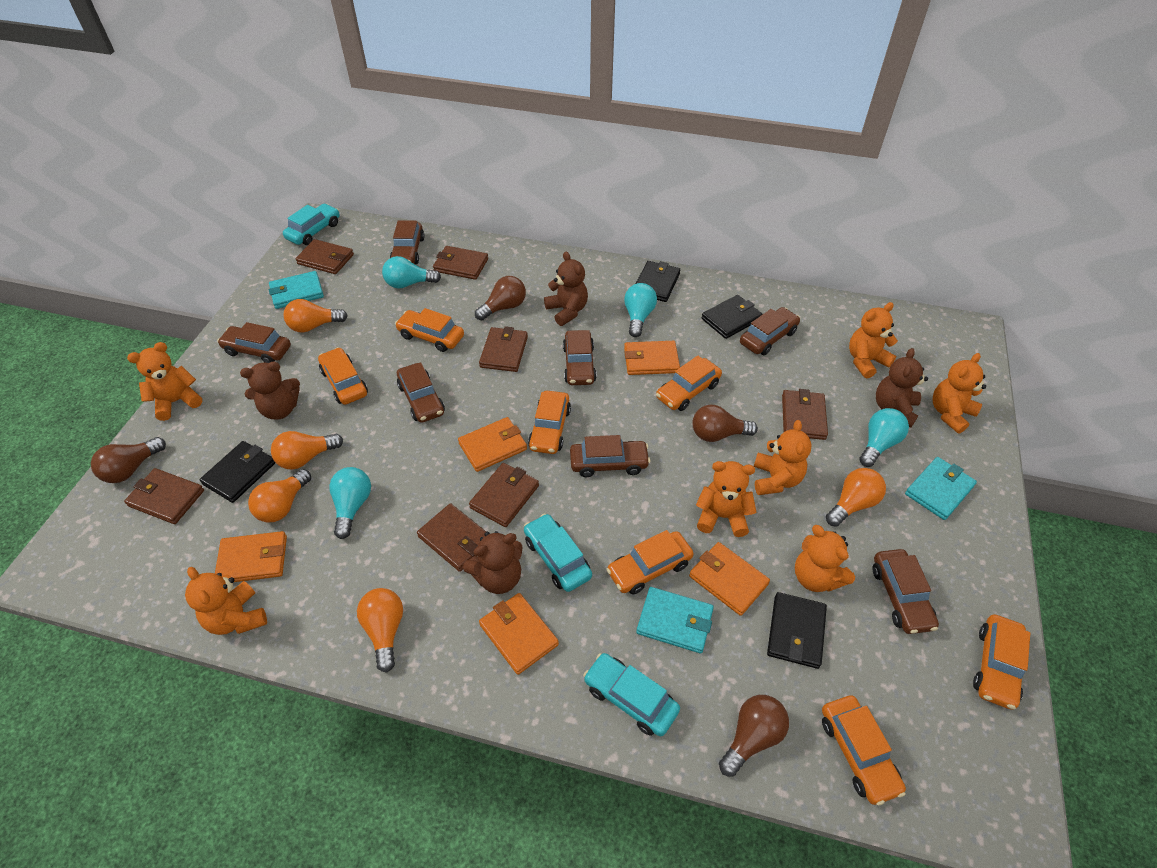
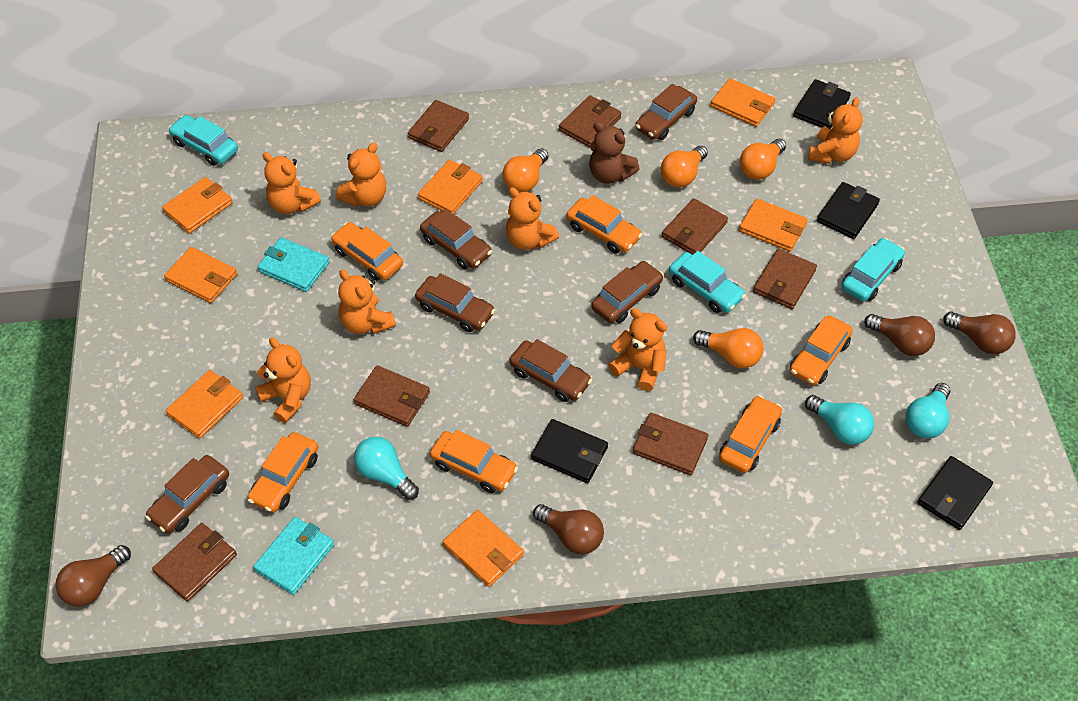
brown car: [217,322,291,363] [390,220,425,264] [397,362,445,423] [563,330,597,385] [570,435,650,477] [740,307,800,355] [872,549,939,634] = 7 -> [145,455,229,534] [415,273,495,332] [420,209,492,269] [510,339,592,402] [591,261,664,323] [635,84,697,140] = 6
brown teddy bear: [240,362,300,420] [463,531,522,594] [544,251,588,326] [876,348,928,428] = 4 -> [589,122,640,184] = 1
orange car: [318,347,368,405] [395,308,464,352] [528,391,571,454] [606,530,694,595] [656,356,722,411] [822,695,906,805] [973,614,1030,710] = 7 -> [248,432,318,513] [331,222,403,281] [430,430,518,493] [567,195,642,254] [719,395,782,473] [790,316,853,385] = 6
orange light bulb: [248,469,311,522] [271,431,343,470] [283,299,348,332] [357,588,403,673] [826,468,886,527] = 5 -> [503,148,548,193] [661,145,708,188] [693,328,764,369] [740,139,786,180] = 4
orange wallet: [215,531,287,582] [458,417,527,472] [479,593,559,675] [624,341,680,375] [689,542,770,616] = 5 -> [162,177,233,234] [164,247,237,303] [166,370,243,439] [418,160,483,214] [443,510,524,587] [710,78,775,127] [739,199,808,252] = 7
turquoise light bulb: [329,467,371,539] [382,256,441,289] [624,283,657,337] [859,408,909,467] = 4 -> [354,437,419,500] [805,395,874,445] [906,383,950,438] = 3
turquoise wallet: [269,271,324,309] [636,587,714,653] [905,457,977,520] = 3 -> [253,517,334,595] [257,237,330,292] = 2

